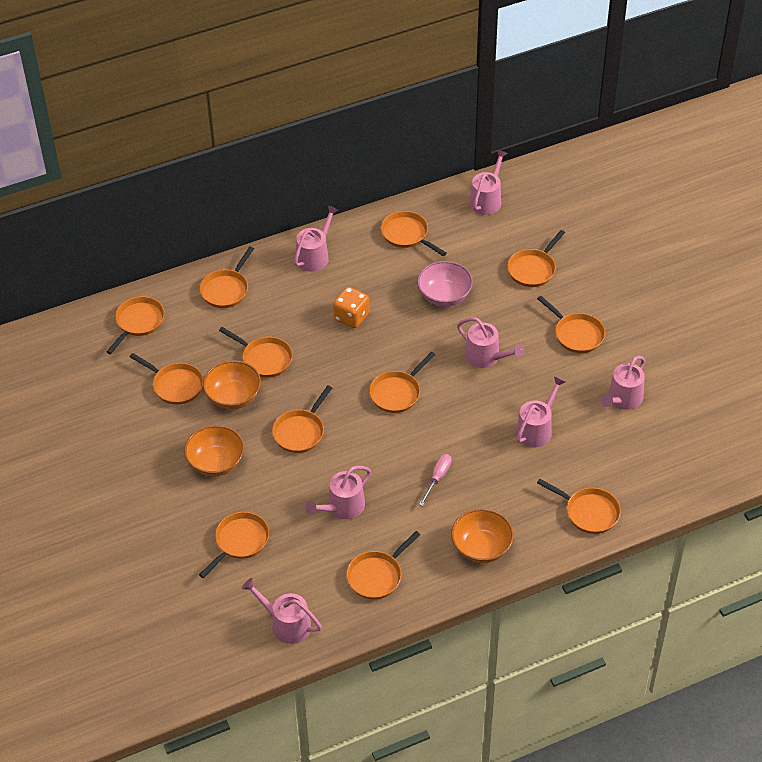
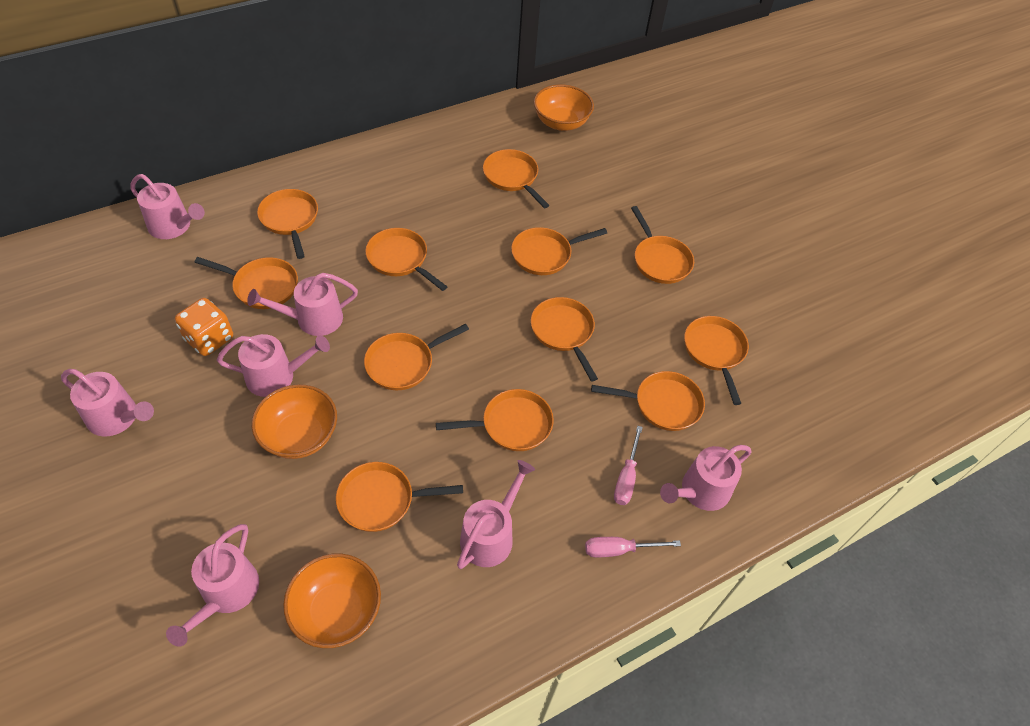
pink bowl: [417,261,473,307] = 1 -> none = 0
pink screwdriver: [419,454,452,506] = 1 -> [585,537,681,557] [614,426,643,505] = 2

